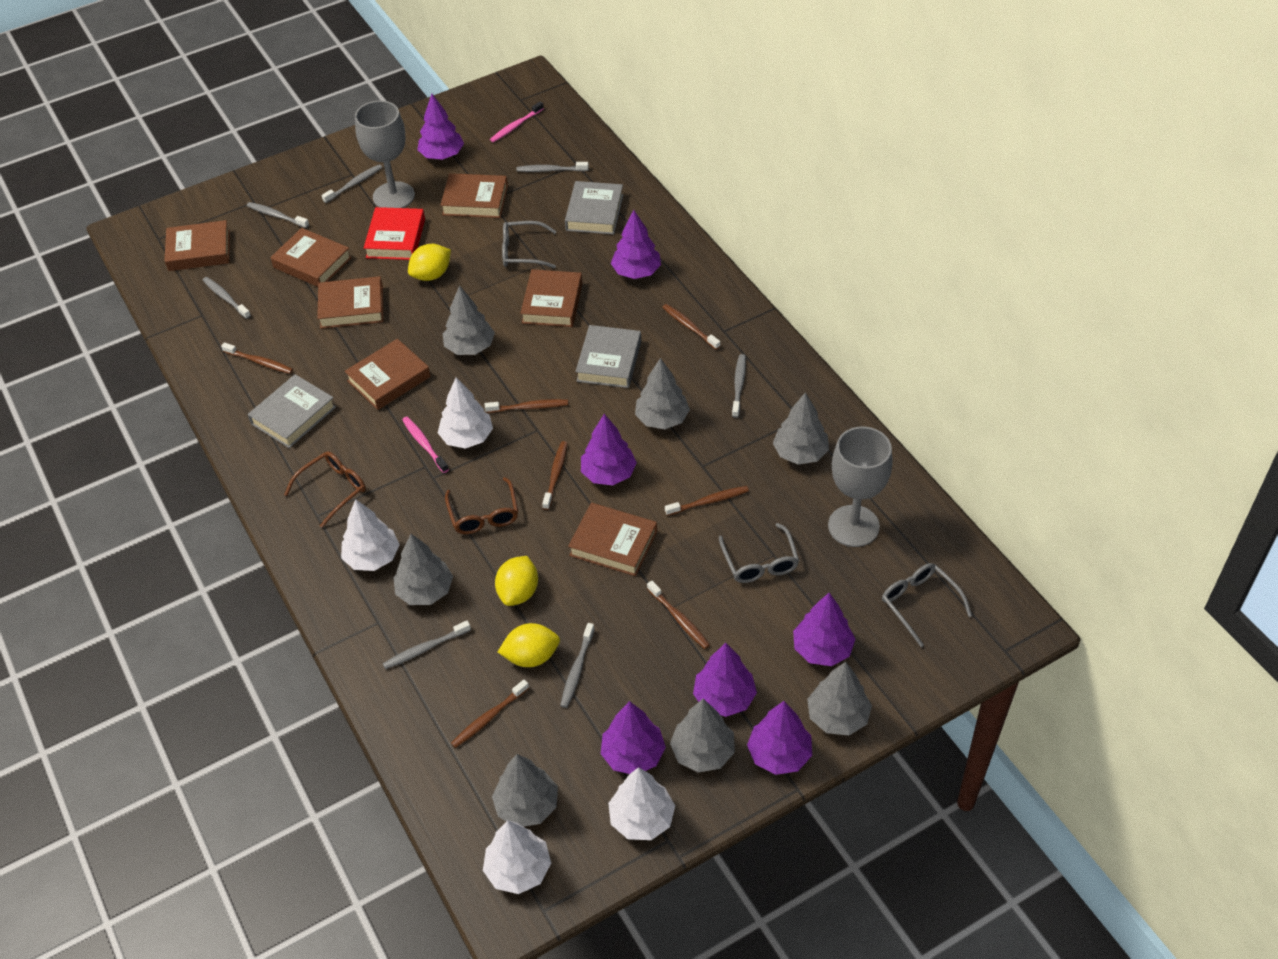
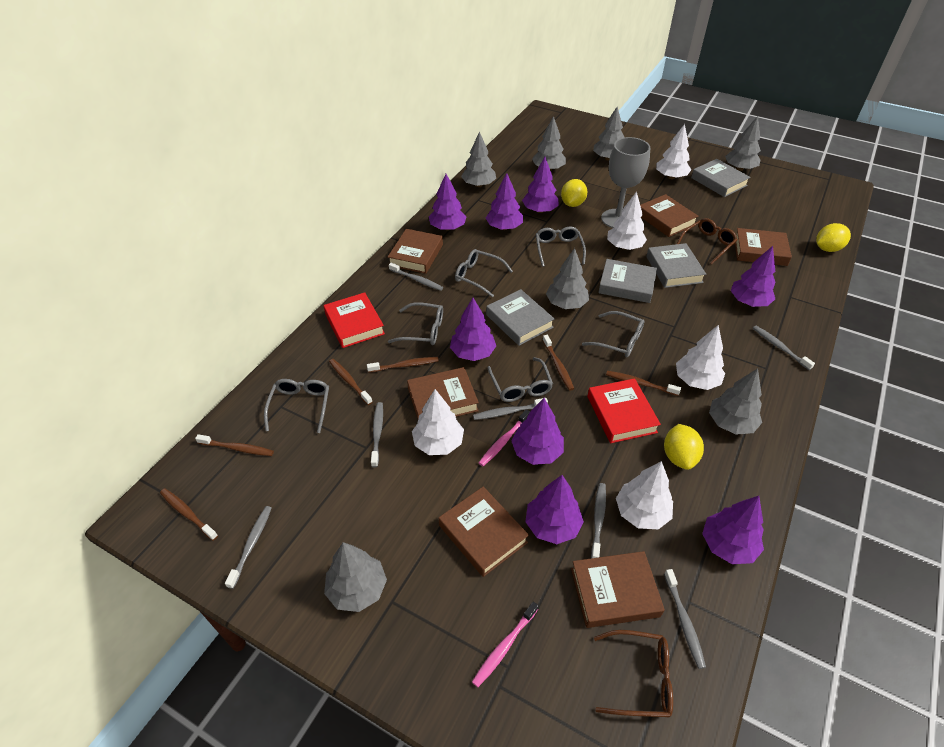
brown book: [165,220,230,271] [270,228,352,287] [317,276,383,329] [345,339,431,410] [440,173,508,218] [520,269,583,327] [568,503,657,576] = 7 -> [388,229,443,274] [407,367,479,419] [439,487,529,577] [571,551,665,628] [640,194,699,237] [735,228,792,266] = 6
brown toothbrush: [221,342,293,374] [451,680,529,748] [485,399,568,413] [542,441,568,510] [647,581,710,649] [662,304,720,350] [665,486,749,516] = 7 -> [160,488,218,541] [195,434,274,456] [329,359,372,405] [367,357,439,373] [543,335,574,391] [606,371,681,396] = 6
grey book: [248,374,336,448] [565,181,623,235] [575,325,641,388] = 3 -> [486,289,555,346] [598,259,657,303] [646,243,706,288] [691,159,750,197] = 4
grey glasses: [502,221,556,268] [719,523,799,583] [882,563,972,647] = 3 -> [264,379,329,433] [388,302,443,345] [455,249,513,297] [487,357,553,402] [536,226,586,267] [582,311,644,357] = 6
grey goblet: [355,100,415,208] [828,426,893,547] = 2 -> [601,137,650,228] = 1
purple tree: [418,94,464,160] [581,414,637,485] [601,701,666,774] [611,210,661,279] [693,643,757,717] [747,701,812,775] [793,593,855,666] = 7 -> [429,174,467,231] [450,298,496,361] [486,173,523,230] [511,398,564,465] [522,157,559,213] [525,475,584,544] [702,496,764,564] [731,246,776,307] = 8
red book: [364,207,425,260] = 1 -> [324,292,385,348] [587,378,661,443] = 2
white tree: [341,499,400,571] [438,377,493,449] [483,820,551,894] [608,767,675,840] = 4 -> [412,389,464,455] [607,191,647,250] [616,461,673,529] [656,124,691,179] [676,325,725,390] = 5

